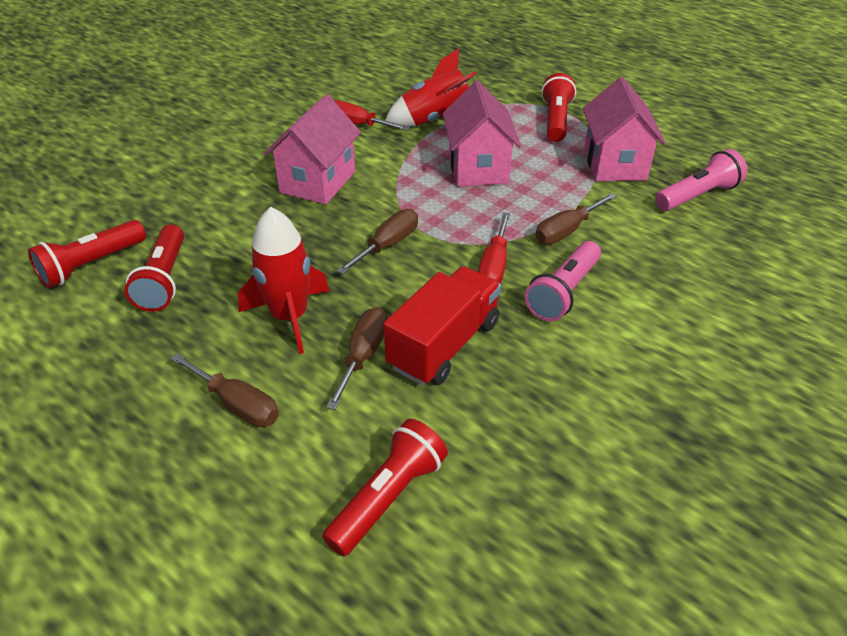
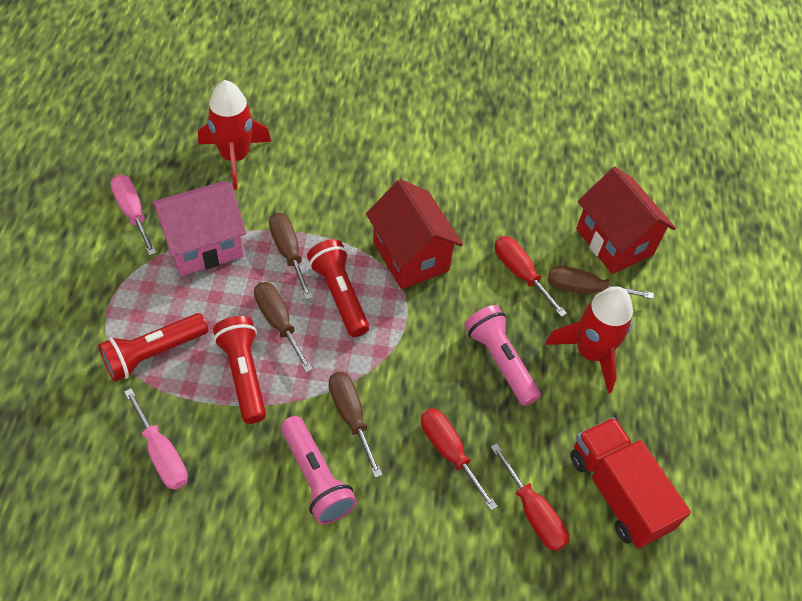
pink house: [264,94,361,204] [443,81,521,186] [583,77,666,181] = 3 -> [151,181,246,276] = 1
pink screwdriver: none = 0 -> [110,175,156,255] [124,388,188,490] = 2
red flashlight: [28,220,146,288] [124,225,184,312] [322,419,448,556] [541,73,576,142] = 4 -> [98,313,208,382] [213,316,266,424] [307,239,369,337] = 3
red house: none = 0 -> [366,179,463,289] [576,167,676,274] = 2
red screwdriver: [334,100,410,131] [478,212,510,284] = 2 -> [421,408,498,511] [491,443,569,551] [495,236,567,317] = 3

